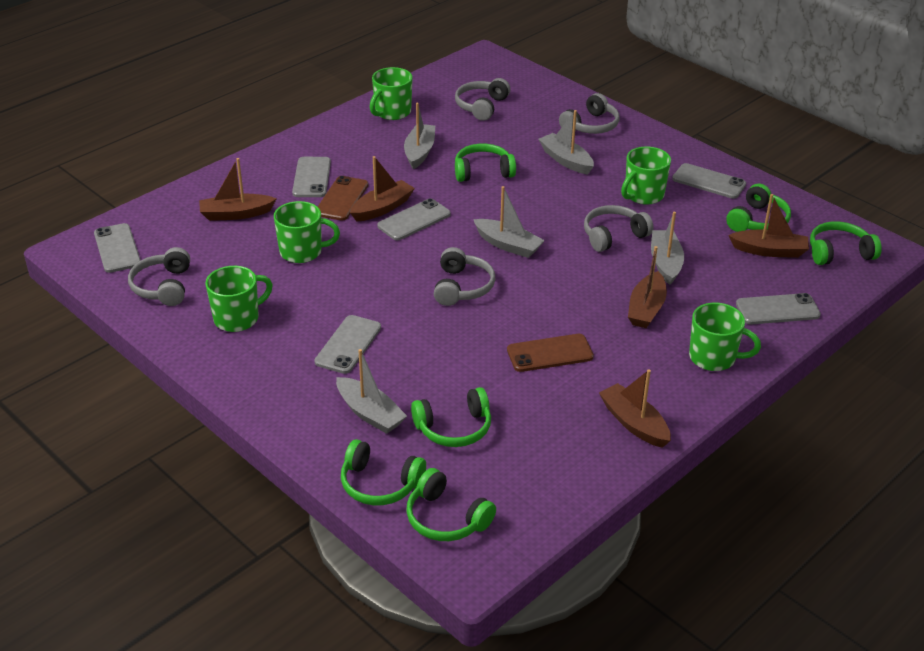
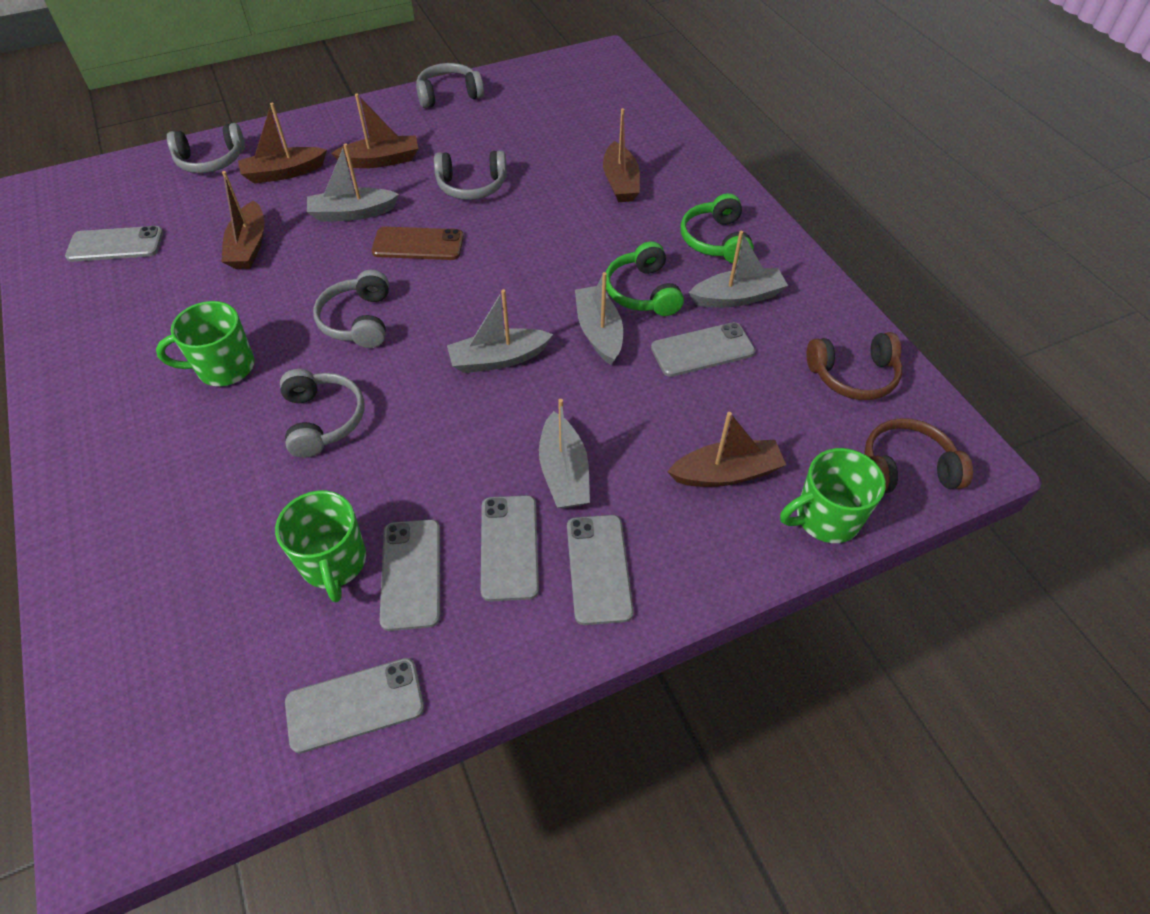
brown headphones: none = 0 -> [806,332,903,400] [864,418,973,493] = 2
brown phone: [318,176,368,221] [507,334,594,372] = 2 -> [372,227,464,260] = 1
green headphones: [341,439,426,505] [406,468,496,541] [411,387,491,447] [455,144,516,182] [726,184,791,232] [810,221,882,265] = 6 -> [606,241,684,316] [681,193,754,263] = 2
green mug: [205,266,273,332] [274,201,340,263] [370,67,413,120] [621,147,671,205] [689,303,761,371] = 5 -> [156,301,254,386] [275,491,366,603] [780,448,886,543] = 3

